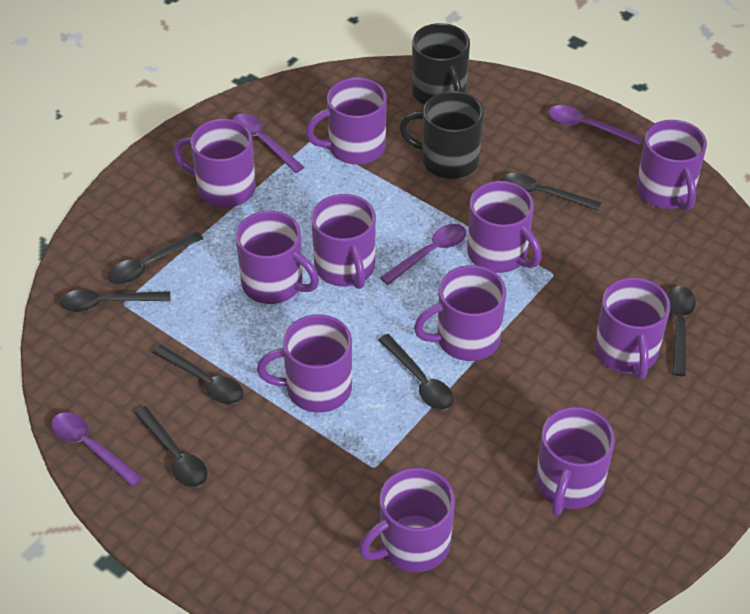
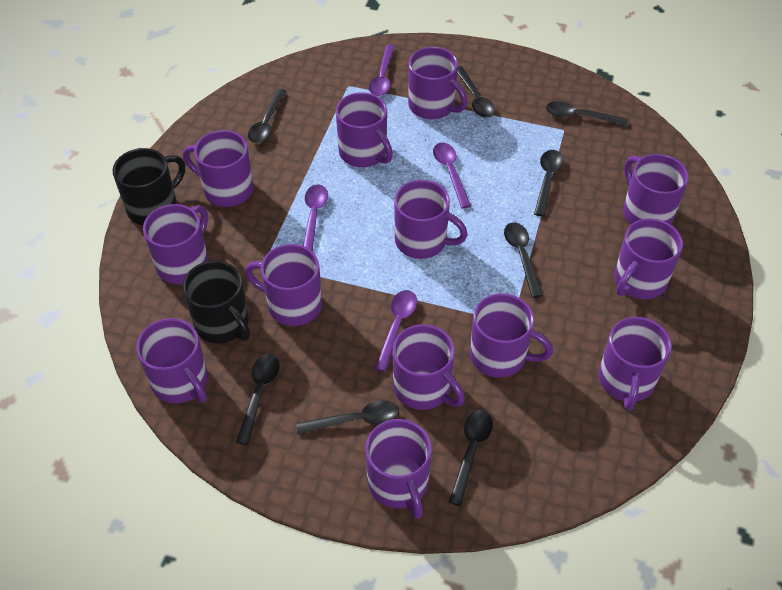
black spoon: [60,289,170,312] [108,232,203,285] [135,406,207,487] [152,344,244,405] [378,334,454,410] [501,173,601,211] [668,286,696,376] = 7 -> [236,354,280,445] [248,89,287,143] [296,400,399,434] [449,410,493,506] [457,66,495,118] [504,222,543,298] [534,150,563,217] [546,101,628,126] = 8
purple mug: [173,119,256,208] [236,211,319,304] [257,315,352,413] [305,78,387,165] [311,194,376,289] [359,468,455,572] [414,265,506,361] [467,181,542,273] [536,407,615,515] [595,277,671,379] [637,120,707,211] = 11 -> [136,318,208,404] [143,204,209,284] [183,130,254,207] [245,244,322,326] [336,92,393,167] [365,419,432,519] [393,324,465,410] [394,180,468,259] [408,47,467,119] [470,293,553,378] [599,317,672,411] [614,218,683,299] [623,154,689,225] = 13

